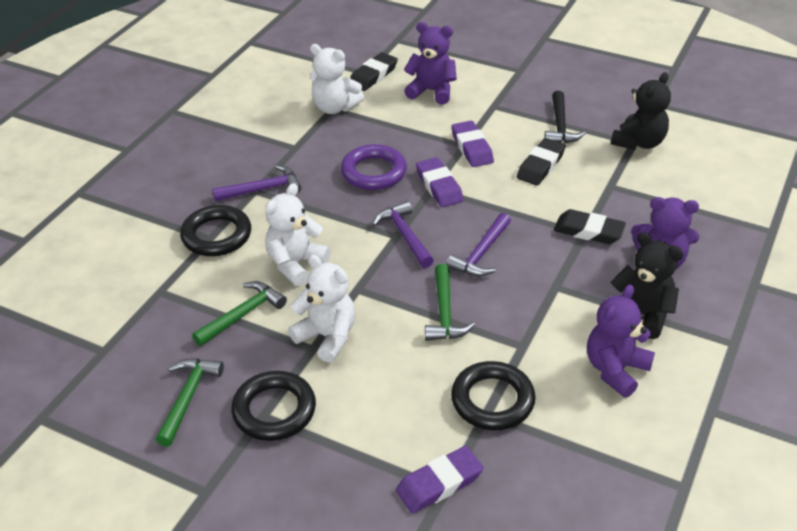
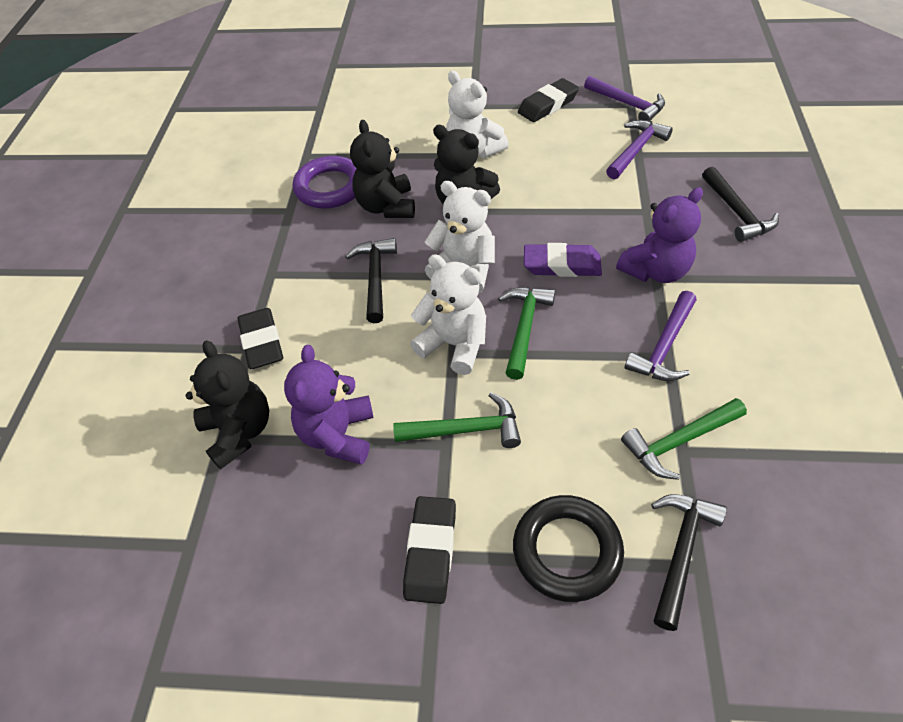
black hammer: [544,91,586,143] = 1 -> [345,238,397,323] [651,494,727,631] [702,166,779,242] = 3
black ring: [180,205,251,256] [231,371,316,441] [451,361,535,430] = 3 -> [513,495,624,602] = 1
black teddy bear: [610,232,683,339] [611,72,671,150] = 2 -> [186,340,269,470] [350,120,415,218] [433,125,500,204] = 3
purple eraser: [396,446,484,513] [416,157,464,207] [451,121,494,167] = 3 -> [524,243,602,277] = 1
purple teddy bear: [404,22,457,105] [587,284,655,398] [631,197,699,270] = 3 -> [284,345,374,464] [616,187,703,283] = 2

